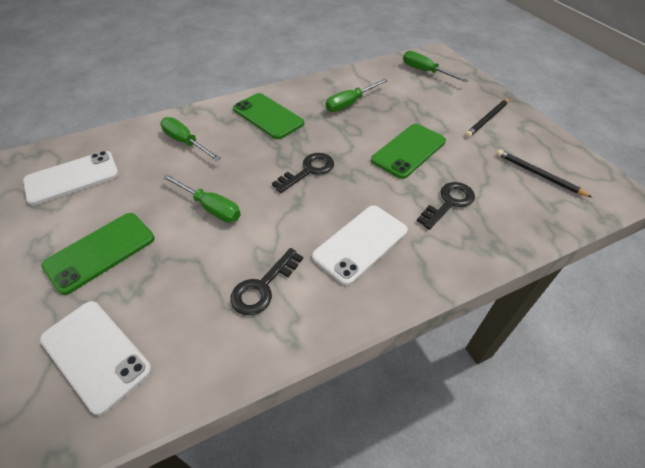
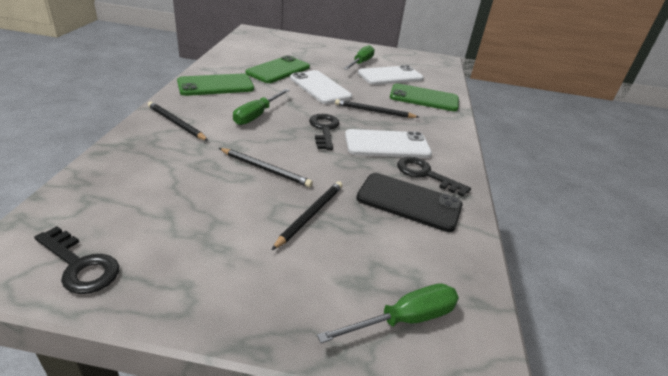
black pencil: [465,98,510,137] [497,149,592,197] = 2 -> [148,102,209,141] [219,148,313,187] [272,181,343,250] [335,99,418,118] = 4
black phone: none = 0 -> [356,173,463,232] = 1
green screwdriver: [160,117,221,161] [163,174,241,222] [326,79,388,112] [403,51,469,82] = 4 -> [233,89,290,125] [317,283,459,343] [344,45,375,70] = 3

